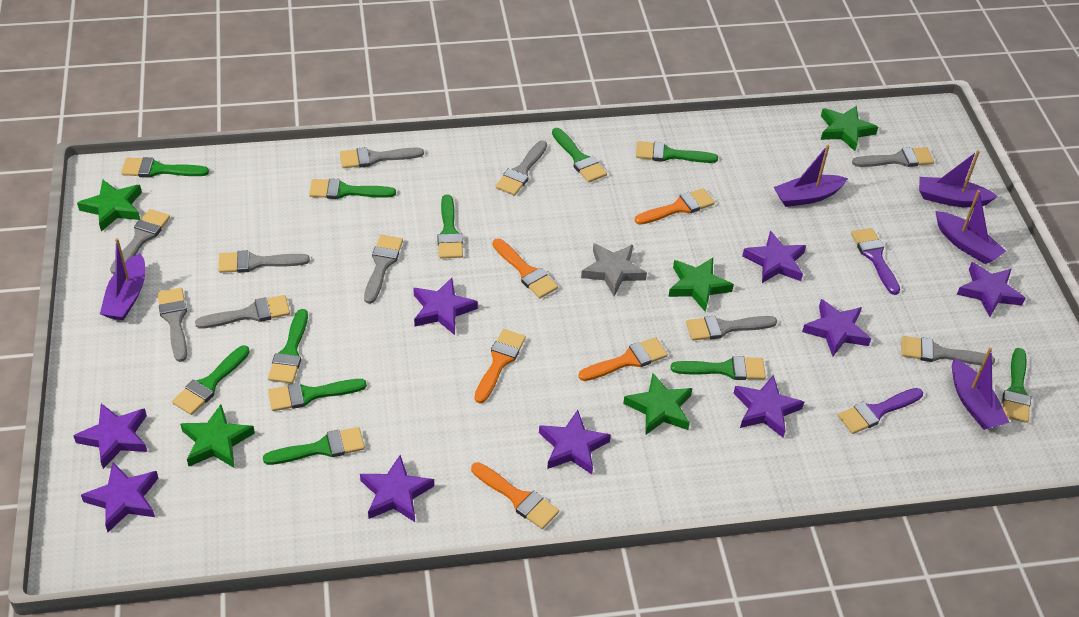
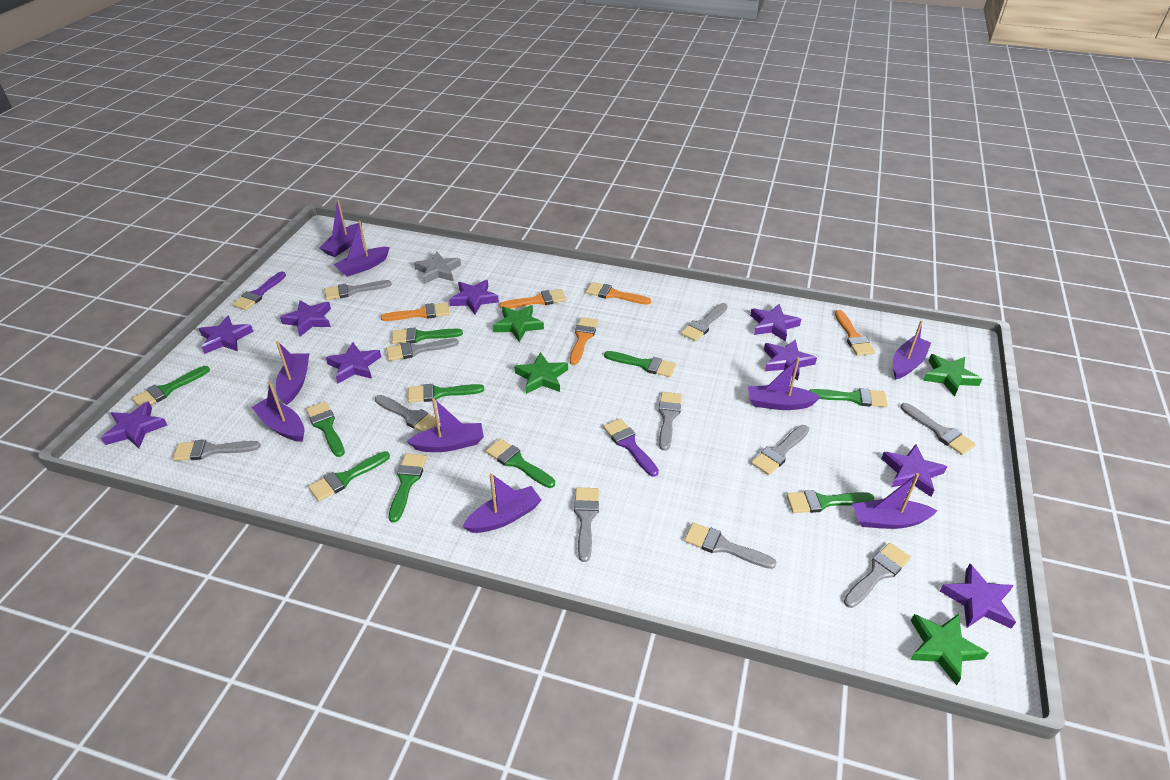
green brush: [121,157,209,178] [172,345,250,415] [263,427,365,465] [268,309,308,384] [268,379,367,411] [309,178,396,199] [437,194,463,258] [552,128,607,182] [636,141,718,163] [671,356,766,380] [1002,348,1031,423] = 11 -> [132,366,210,407] [306,401,345,457] [308,451,390,501] [389,453,427,522] [392,328,463,344] [408,384,484,403] [486,438,555,488] [604,351,676,377] [786,490,874,513] [809,388,888,407] = 10
green star: [77,180,142,231] [180,404,255,468] [623,373,693,435] [668,258,734,312] [821,105,878,151] = 5 -> [493,305,544,342] [514,352,568,394] [910,614,988,685] [923,354,982,396] = 4
grey brush: [110,209,170,274] [157,288,187,362] [195,295,290,328] [218,250,310,273] [340,147,424,168] [364,235,403,304] [495,141,547,196] [686,316,777,341] [852,147,934,167] [902,336,995,365] = 10 -> [173,440,260,461] [324,280,392,300] [375,395,440,432] [386,338,459,361] [574,488,599,562] [658,392,682,451] [681,303,727,341] [684,523,776,569] [751,425,809,475] [844,543,911,608] [901,403,976,455] = 11
purple boat: [100,238,145,320] [774,145,848,207] [919,150,998,207] [936,190,1006,264] [952,347,1010,430] = 5 -> [252,382,304,442] [276,341,309,405] [320,199,362,257] [334,220,390,277] [406,398,484,452] [463,473,542,533] [748,357,821,410] [852,473,937,529] [893,321,931,380] = 9

